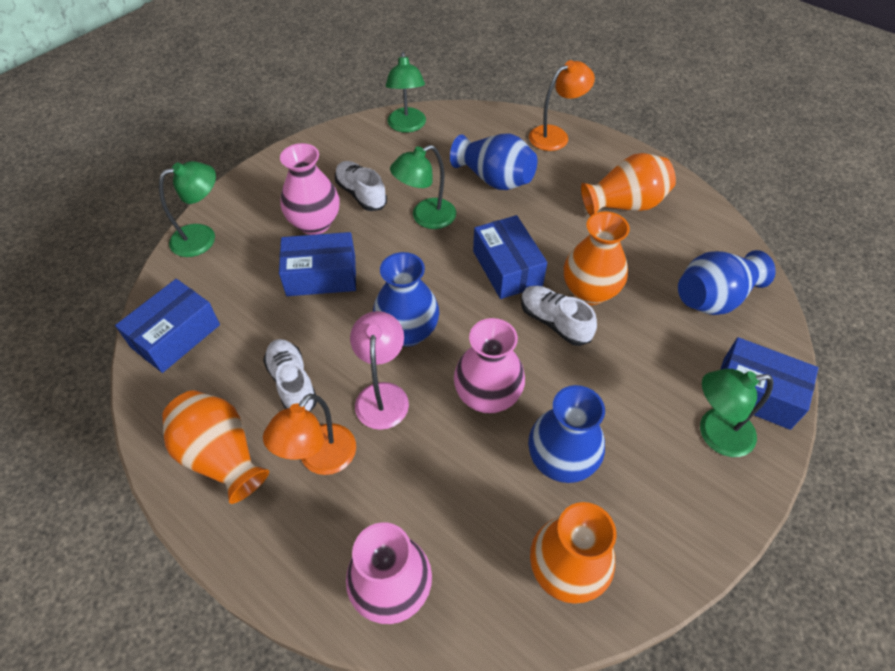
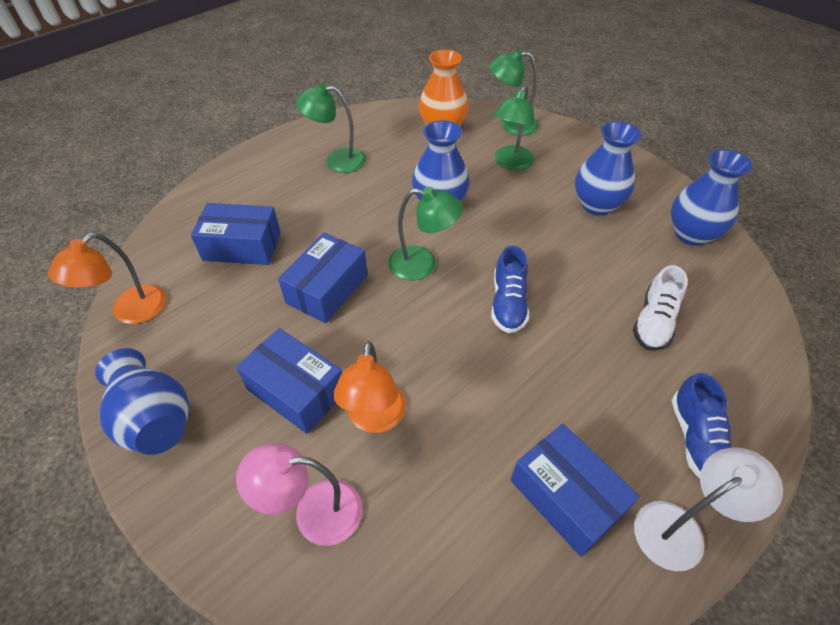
blue shoe: none = 0 -> [491,246,529,333] [671,373,732,478] = 2
orange vase: [162,390,269,504] [530,502,617,604] [564,211,630,305] [581,153,676,216] = 4 -> [419,50,468,126] = 1
pink vase: [280,143,340,235] [346,522,432,624] [454,318,525,414] = 3 -> none = 0
white lamp: none = 0 -> [634,448,783,571] = 1
white shoe: [263,339,317,412] [335,161,387,211] [521,286,597,346] = 3 -> [633,265,688,351] = 1

